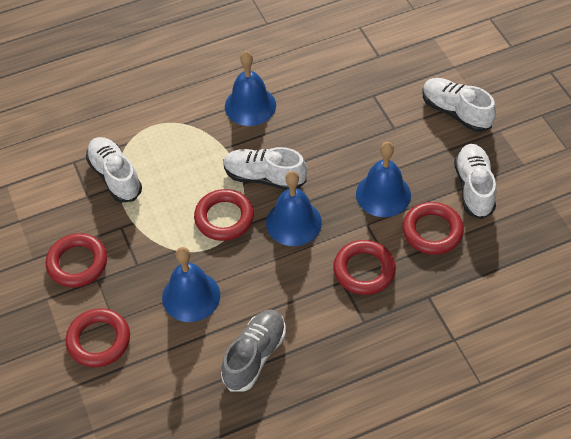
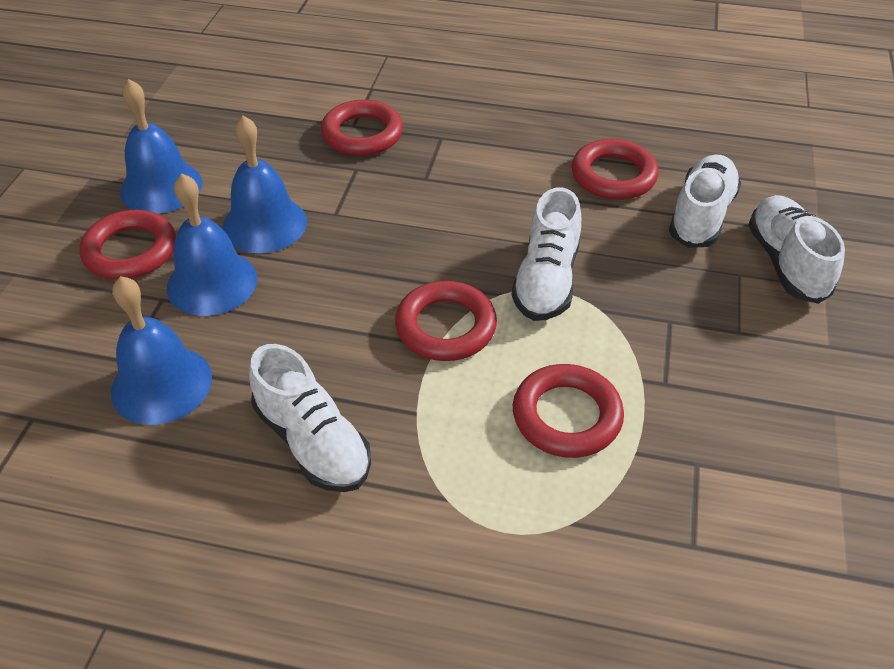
grey shoe: [221,309,286,392] = 1 -> none = 0

